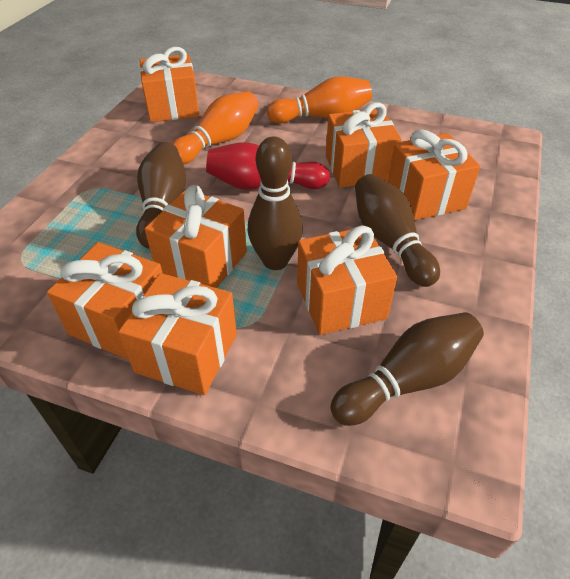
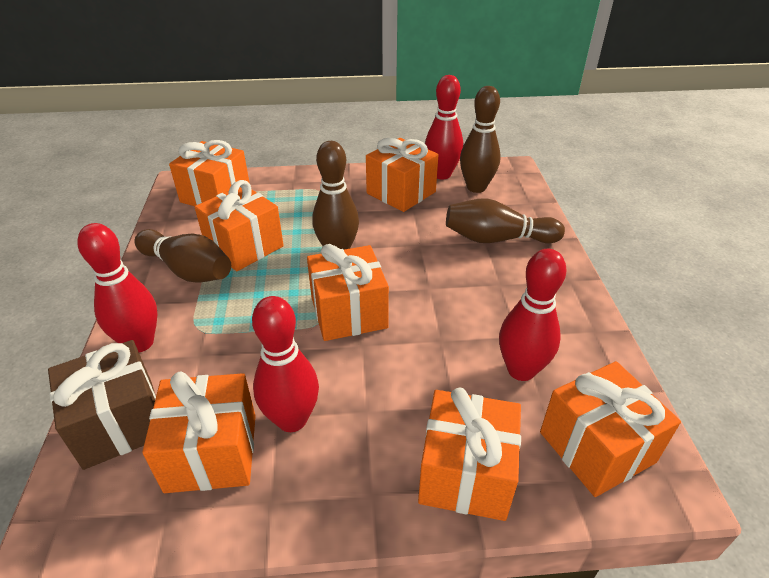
brown gift: none = 0 -> [48,340,156,470] = 1
orange bowling pin: [172,91,259,165] [267,76,372,123] = 2 -> none = 0
red bowling pin: [206,142,330,190] = 1 -> [77,223,157,352] [252,296,319,432] [425,75,463,180] [499,249,566,381] = 4

